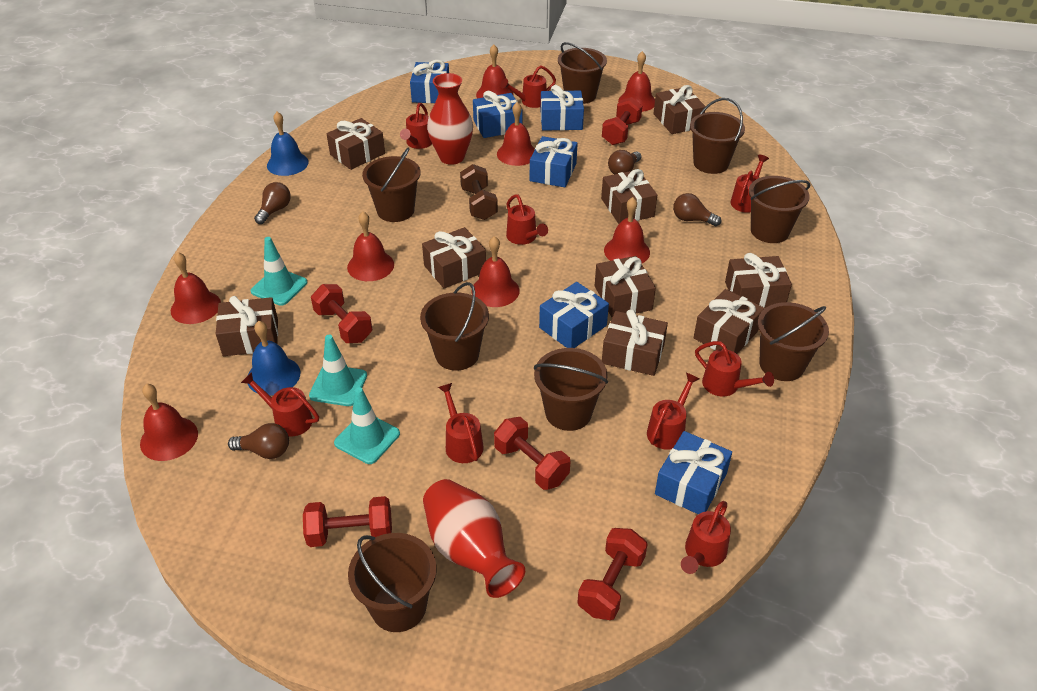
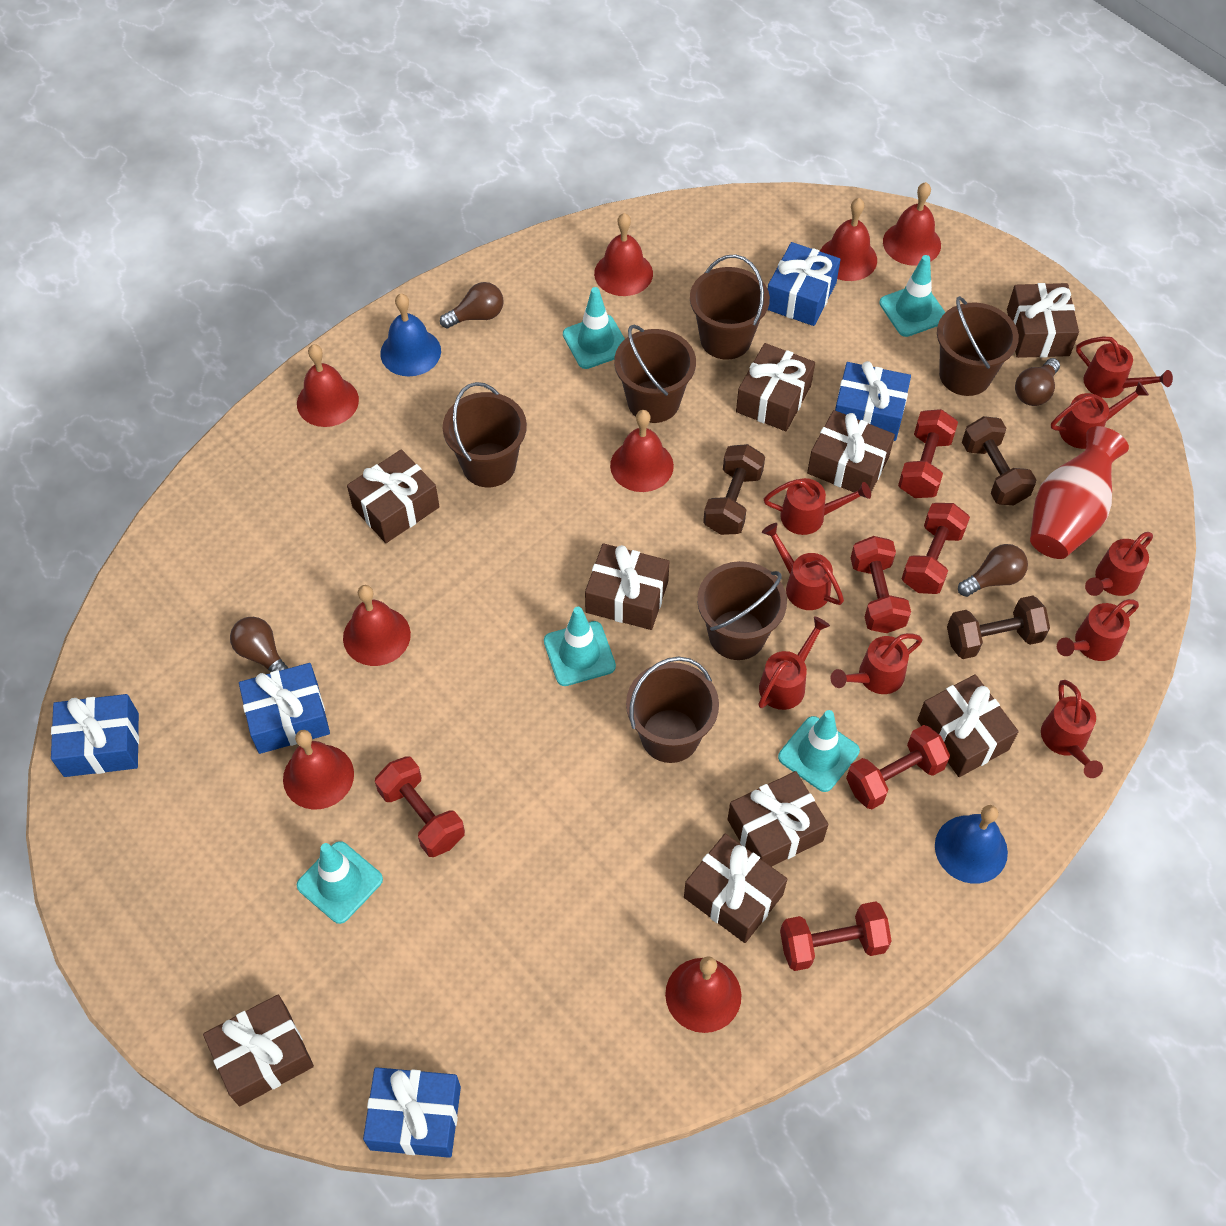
blue gift: [410,60,449,103] [473,91,522,138] [530,136,578,187] [539,282,609,348] [541,85,584,131] [655,431,732,514] = 6 -> [51,694,139,777] [239,663,330,754] [363,1067,461,1158] [768,242,841,326] [835,361,911,441] = 5
brown bucket: [348,533,437,632] [362,148,421,222] [420,282,489,371] [534,348,608,431] [558,42,607,104] [690,98,745,174] [749,176,811,243] [758,302,829,381] = 8 -> [443,382,527,487] [614,325,696,423] [626,657,719,763] [690,255,770,360] [697,561,787,660] [937,296,1019,396] = 6
brown dumbbell: [460,164,498,220] = 1 -> [703,444,765,535] [947,596,1050,659] [962,416,1036,505] = 3
red dumbbell: [303,496,392,547] [311,284,372,343] [494,417,570,490] [577,528,648,620] [602,97,642,145] = 5 -> [375,756,465,857] [780,901,892,971] [846,725,950,809] [851,536,911,633] [898,409,958,498] [902,503,970,594] = 6
red vase: [423,479,525,598] [427,73,473,165] = 2 -> [1030,426,1129,559] = 1
turquoise traffic cone: [251,237,307,306] [309,335,367,406] [334,387,400,464] = 3 -> [297,841,383,924] [544,607,616,686] [563,287,625,369] [778,710,860,792] [879,255,945,337] = 5

